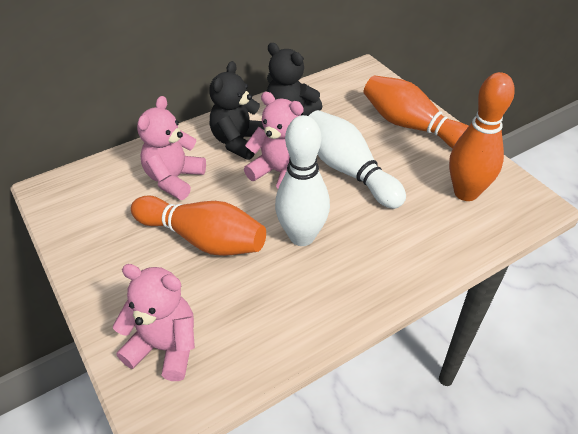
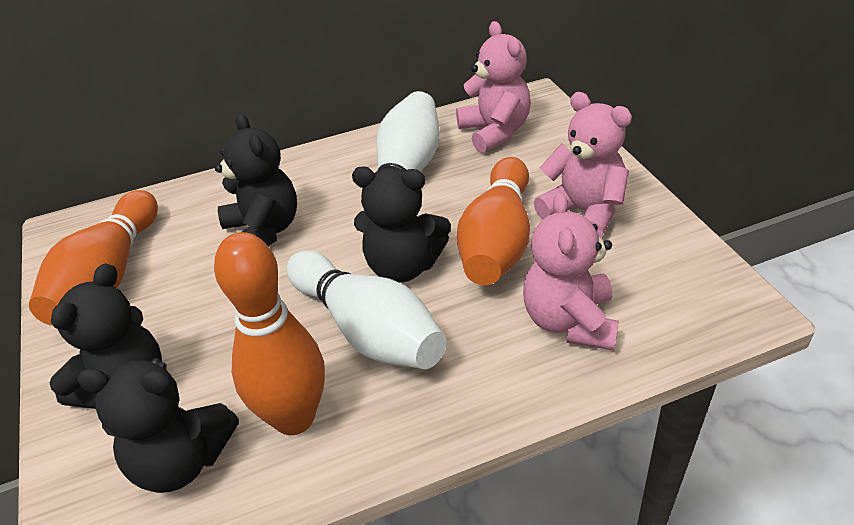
black teddy bear: [209,61,265,160] [266,43,322,116] = 2 -> [49,263,162,409] [77,358,239,493] [215,113,297,246] [352,166,451,283] = 4

